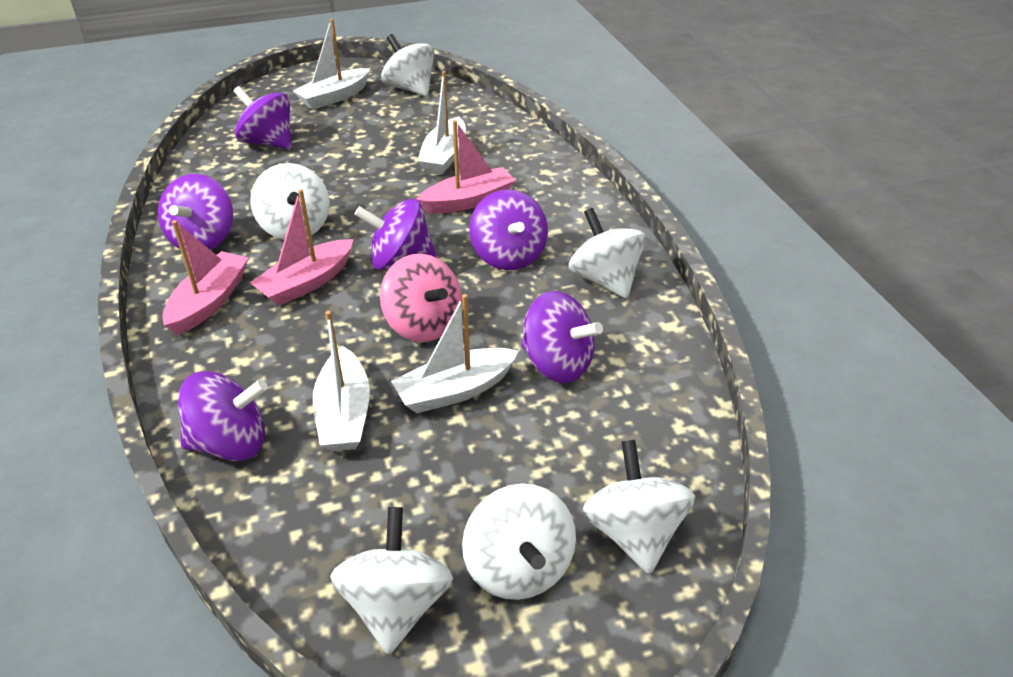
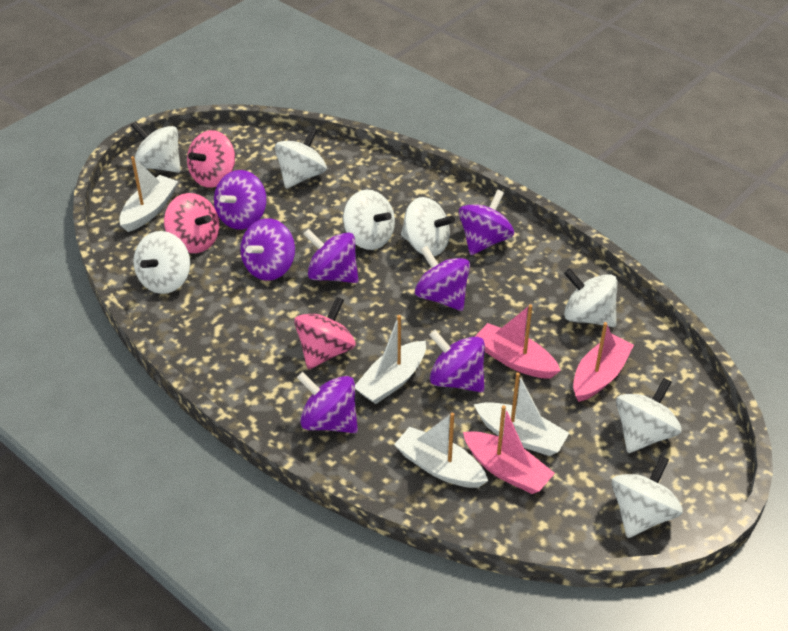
pink spinning top: [380,254,462,342] = 1 -> [164,193,219,253] [187,130,235,188] [294,297,356,370] = 3
purple spinning top: [158,174,233,250] [178,371,268,461] [233,86,292,149] [355,199,437,270] [469,189,548,270] [521,291,603,383] = 6 -> [214,170,267,229] [241,218,295,281] [297,372,358,433] [304,229,359,283] [415,246,470,311] [429,330,485,392] [459,190,514,255] = 7
white spinning top: [250,163,330,240] [330,507,453,655] [381,34,435,96] [462,484,576,600] [568,208,646,299] [582,440,695,574] = 6 -> [131,121,181,173] [133,231,190,294] [275,127,327,189] [343,190,395,250] [401,197,455,256] [564,268,617,327] [612,456,683,538] [616,378,681,453] = 8

